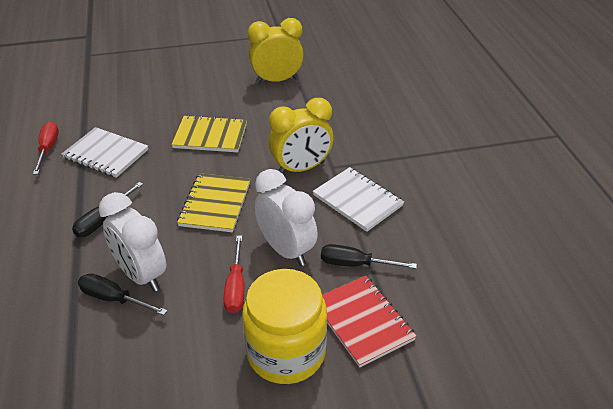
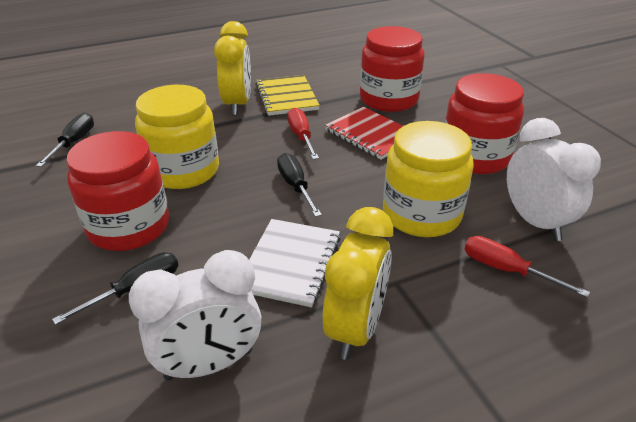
red jar: none = 0 -> [66,131,169,251] [360,26,425,112] [445,73,524,174] = 3
white notebook: [62,127,148,178] [313,167,404,232] = 2 -> [249,219,341,307] = 1
yellow jar: [242,269,327,384] = 1 -> [135,85,219,189] [383,121,474,237] = 2
yellow notebook: [171,115,247,152] [177,173,250,232] = 2 -> [255,75,320,116] = 1

